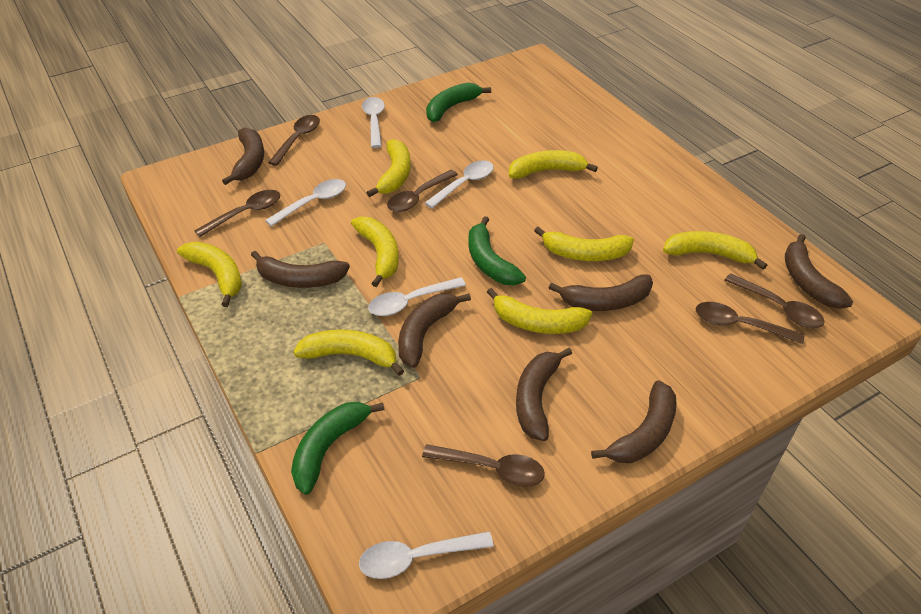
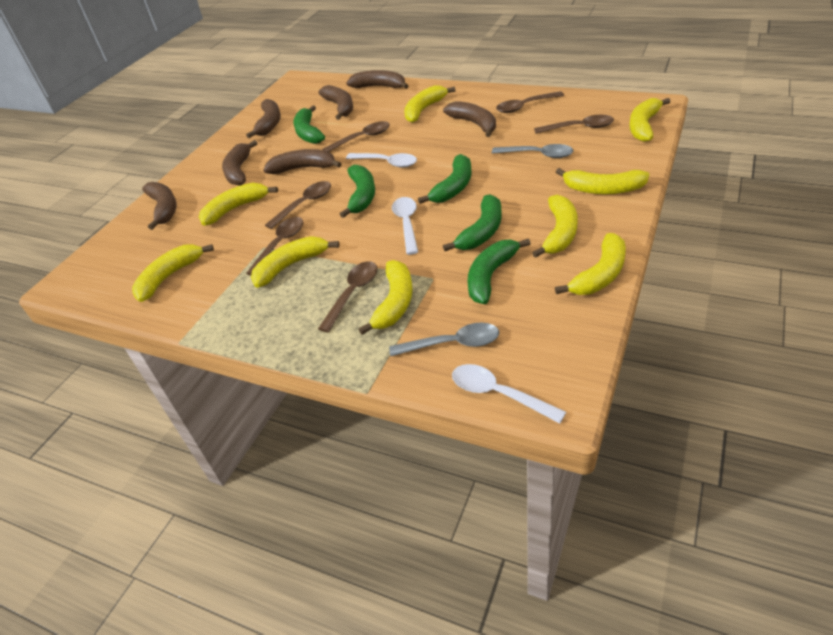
green banana: [291,402,385,495] [426,82,491,122] [468,216,526,285] = 3 -> [293,105,325,144] [340,165,375,218] [418,154,471,204] [443,194,502,251] [468,238,531,304] = 5
grey spoon: none = 0 -> [389,322,499,356] [492,144,574,158] = 2
white spoon: [265,179,346,227] [359,531,494,579] [362,97,385,148] [368,277,466,316] [425,160,494,208] = 5 -> [346,153,417,168] [392,197,418,255] [452,364,566,424] = 3
yellow banana: [177,242,242,307] [293,329,404,376] [351,217,399,287] [366,139,411,197] [487,288,592,334] [509,150,598,179] [534,227,634,261] [663,231,767,270] = 8 -> [132,244,214,302] [199,183,278,226] [251,236,340,288] [358,260,413,335] [404,85,455,123] [532,195,578,258] [555,233,626,295] [556,168,649,194] [629,98,671,142] = 9

